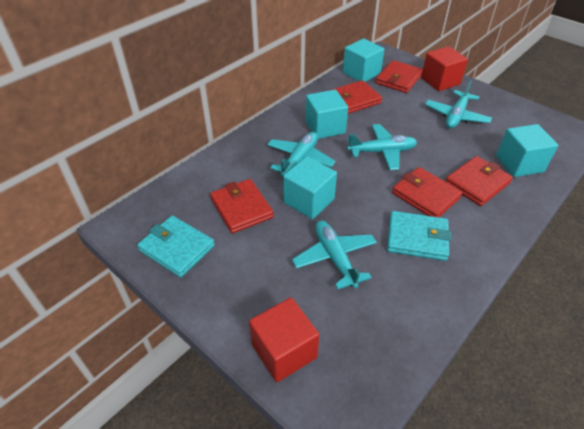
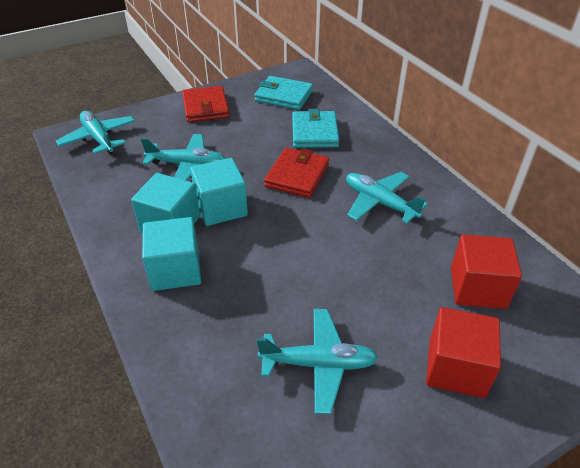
red wallet: [210,179,274,233] [328,80,382,114] [376,60,423,93] [392,167,462,217] [445,156,513,206] = 5 -> [182,86,230,122] [264,148,329,198] = 2
turquoise cube: [283,157,337,219] [305,90,348,139] [343,39,385,82] [496,124,558,177] = 4 -> [131,173,200,233] [142,217,201,291] [190,158,248,226] = 3

